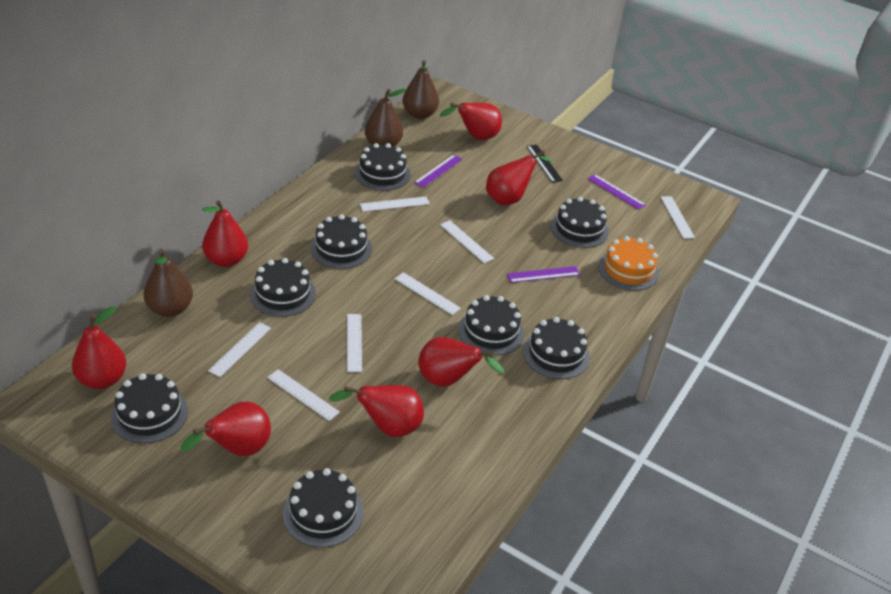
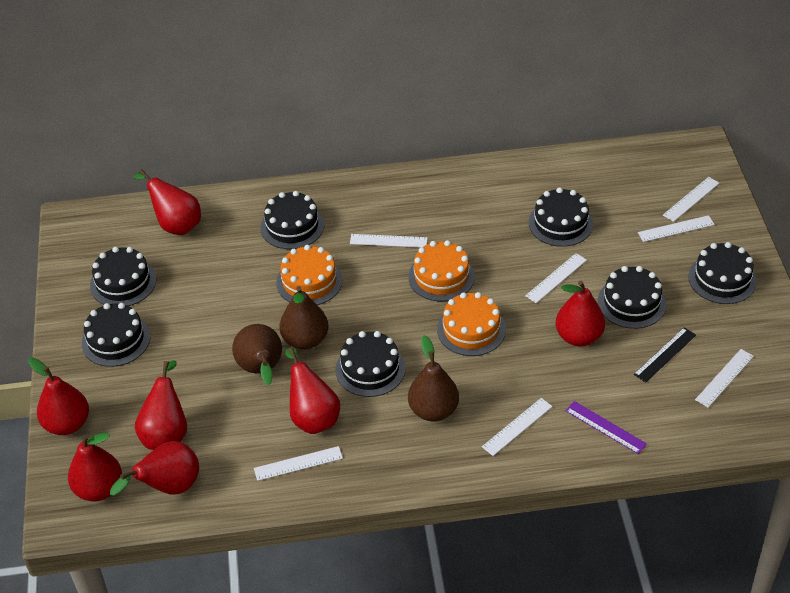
black cake: [111,373,188,443] [250,258,316,317] [283,468,363,547] [310,214,372,269] [355,143,411,191] [458,295,524,355] [523,317,590,379] [551,197,609,248] = 8 -> [82,303,150,367] [90,247,156,306] [260,191,324,249] [335,331,406,397] [529,187,593,247] [598,266,666,329] [688,242,757,304] = 7
orange cake: [598,236,659,290] = 1 -> [276,245,343,305] [408,240,475,302] [437,292,506,356] = 3
purple ruler: [414,154,463,188] [507,266,580,283] [587,174,646,210] = 3 -> [566,401,647,454] = 1

